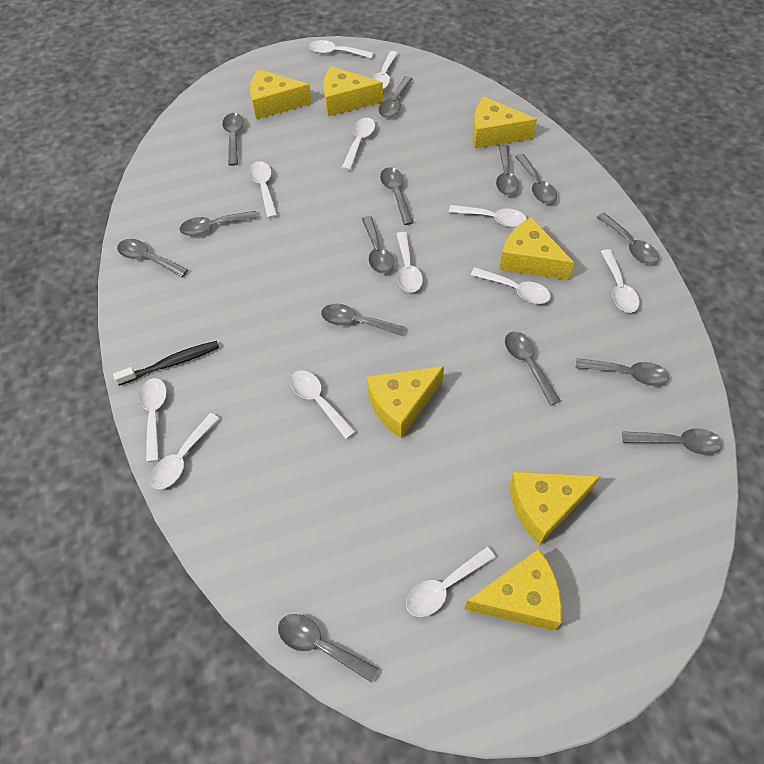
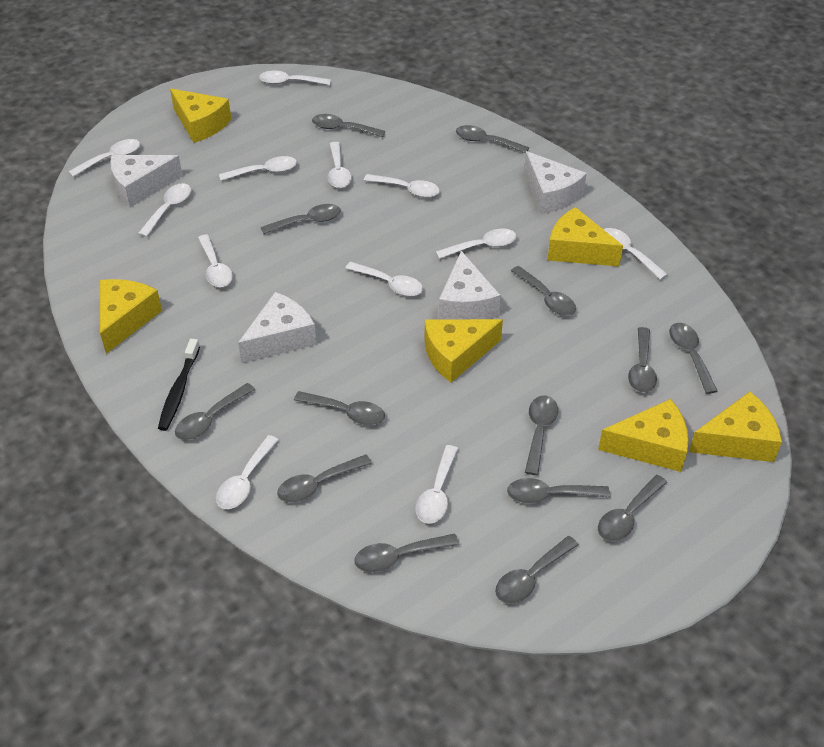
white cheese: none = 0 -> [110,155,183,207] [238,292,317,363] [438,251,501,319] [524,151,587,214] = 4
yellow cheese: [250,69,312,119] [323,66,383,116] [366,366,444,438] [464,549,562,631] [473,97,537,148] [499,217,574,280] [509,472,600,545] = 7 -> [100,279,162,354] [170,89,231,143] [425,319,503,382] [547,207,623,266] [598,399,689,472] [689,392,782,462] = 6

